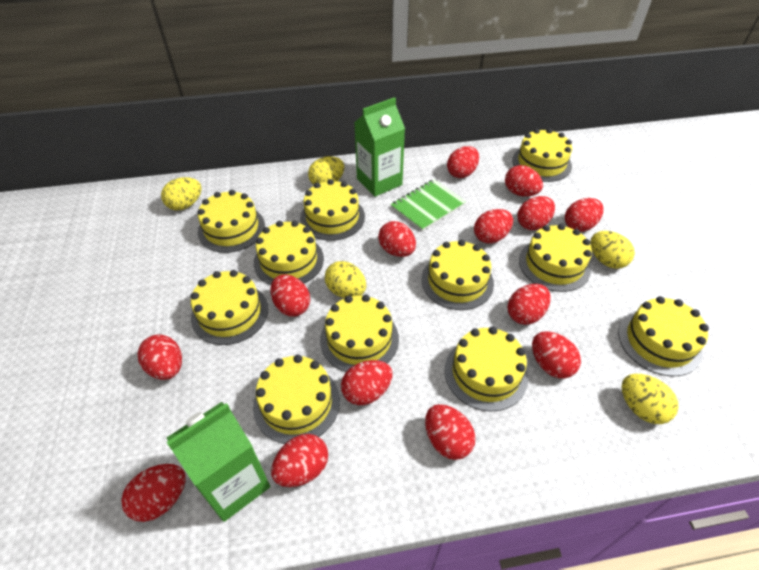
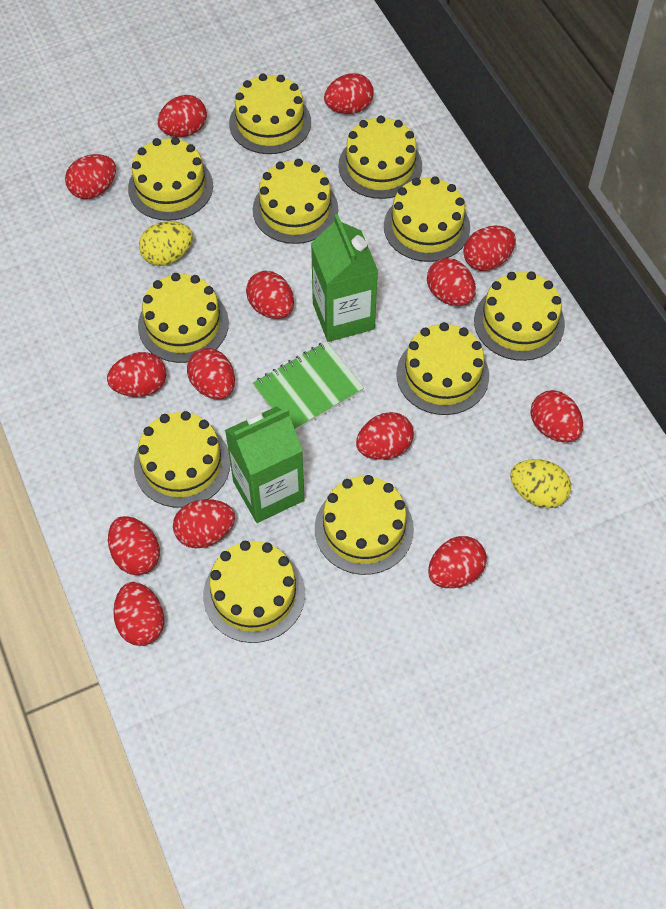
yellow egg: [161,177,201,210] [308,156,344,185] [325,261,366,298] [590,231,635,269] [622,374,679,424] = 5 -> [139,221,193,266] [510,459,571,508] = 2

